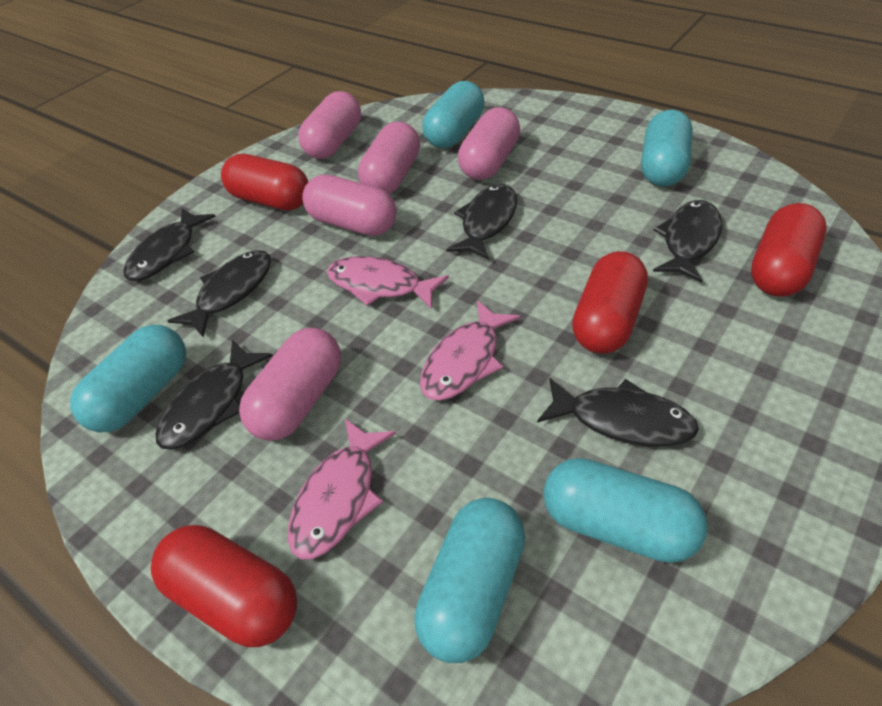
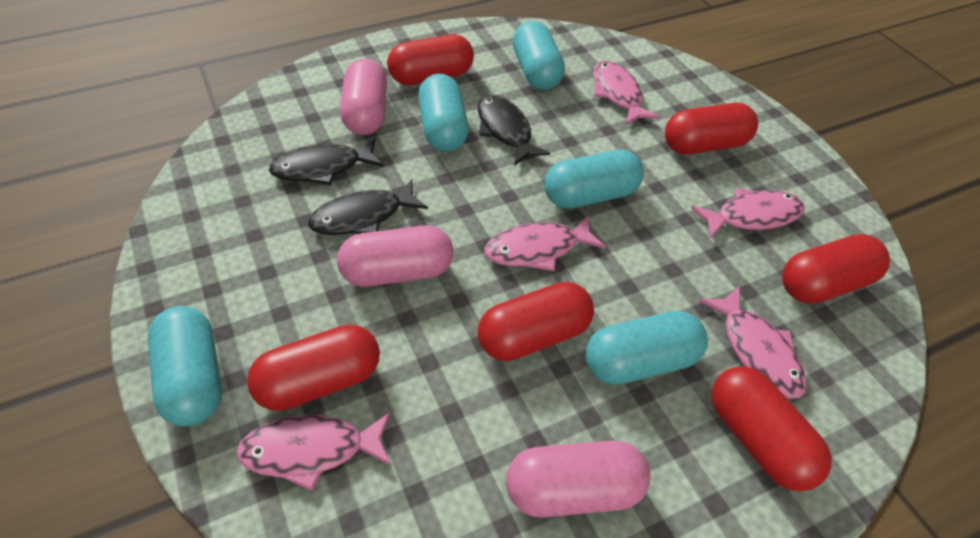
black fish: [123,208,216,281] [155,340,273,450] [168,250,271,337] [446,184,517,260] [537,378,699,446] [653,200,722,283] = 6 -> [269,138,384,185] [308,179,428,235] [478,95,550,166] = 3
pink capsule: [239,328,341,441] [298,91,361,159] [302,175,397,236] [358,122,420,194] [458,107,520,180] = 5 -> [337,225,453,287] [340,59,387,135] [506,441,651,518] = 3
pink fish: [288,419,396,559] [327,256,449,309] [420,300,521,401] = 3 -> [236,412,391,491] [485,215,606,271] [593,61,660,126] [691,188,805,239] [699,287,807,399] = 5
red capsule: [151,525,297,647] [221,154,308,211] [572,251,648,354] [751,203,826,297] = 4 -> [247,324,380,411] [387,34,474,85] [478,282,594,361] [665,103,758,155] [711,366,832,491] [782,234,890,304] = 6

